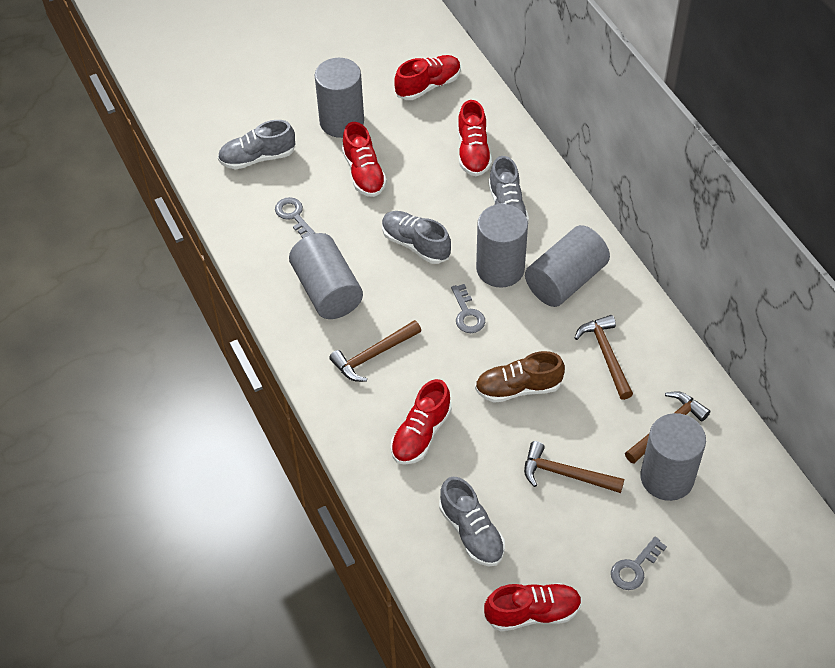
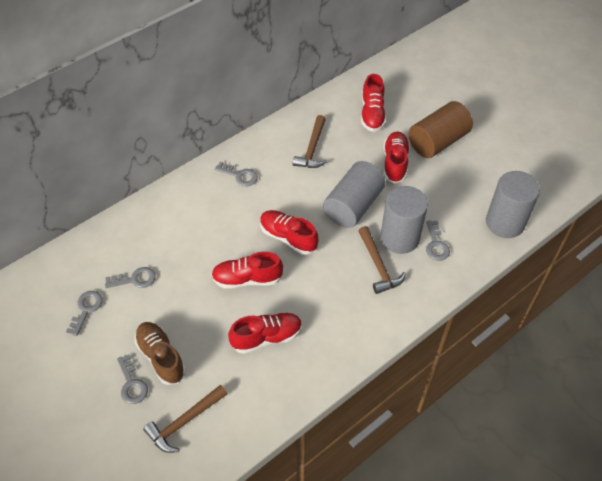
brown cylinder: none = 0 -> [409,101,473,158] = 1
brown hammer: [329,320,421,382] [524,441,624,493] [575,315,633,400] [625,391,710,464] = 4 -> [143,385,227,453] [293,115,327,168] [358,226,406,294] = 3
grey cylinder: [289,233,363,319] [315,58,364,138] [476,204,528,288] [525,225,610,307] [640,413,706,501] = 5 -> [323,161,386,228] [380,186,428,254] [486,171,540,238] = 3
grey key: [275,197,315,238] [451,284,485,333] [611,537,667,590] = 3 -> [66,291,103,336] [105,267,156,288] [117,355,148,404] [215,162,258,186] [426,220,450,261] = 5
grey shoe: [218,120,295,170] [382,211,451,264] [439,477,505,566] [488,156,529,222] = 4 -> none = 0

